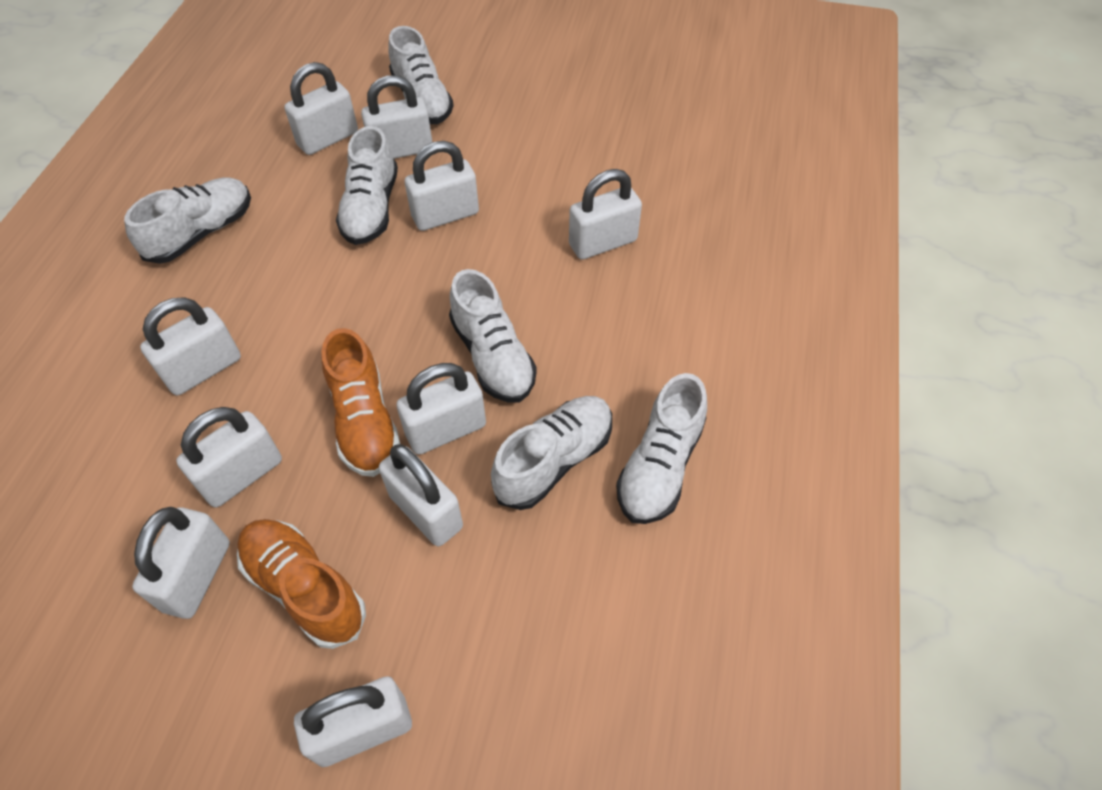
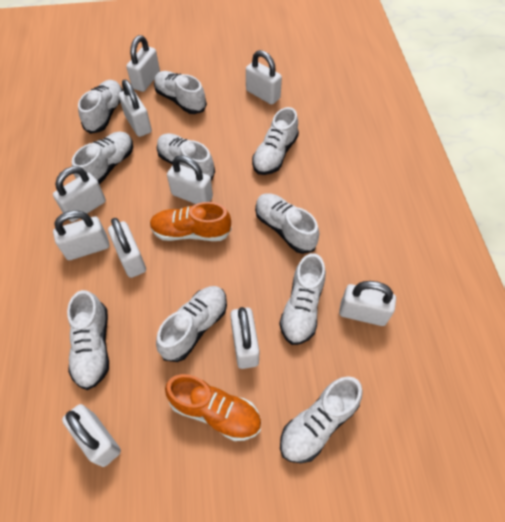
white shoe: [124,177,251,264] [336,126,398,245] [388,26,454,124] [449,269,537,403] [491,396,612,510] [616,373,707,524] = 6 -> [67,290,109,390] [72,131,133,185] [78,80,123,134] [154,71,207,114] [156,286,227,362] [157,133,215,180] [252,107,299,175] [255,194,319,254] [279,253,326,345] [280,376,363,463] = 10

